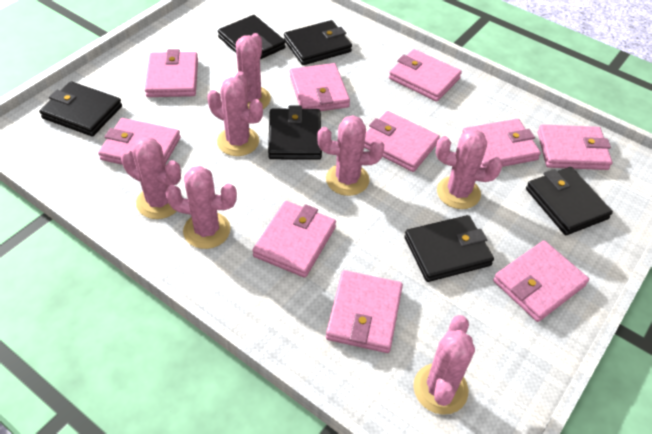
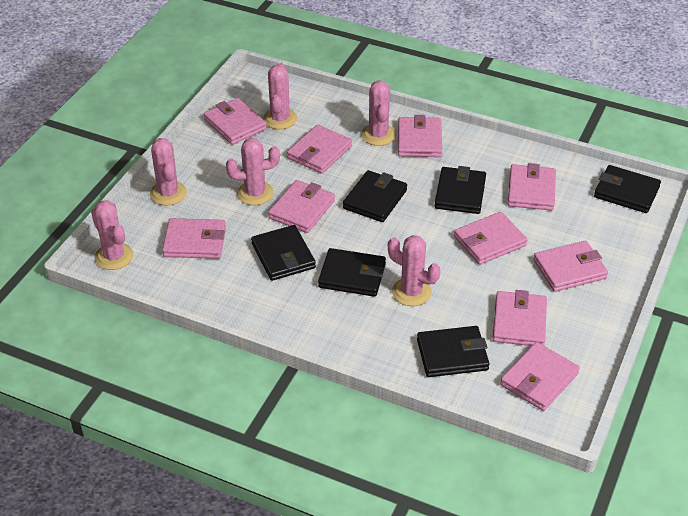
pink cactus: [121,137,181,219] [165,166,237,249] [207,77,263,156] [235,33,271,109] [317,115,384,196] [414,315,475,415] [436,129,503,209] = 7 -> [91,200,134,270] [150,138,187,205] [226,138,280,205] [263,63,297,129] [361,80,396,146] [388,235,440,306] = 6

